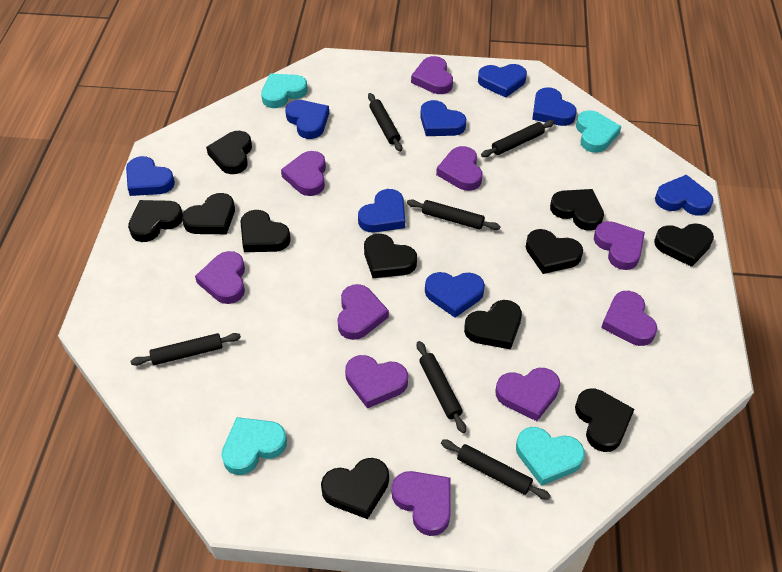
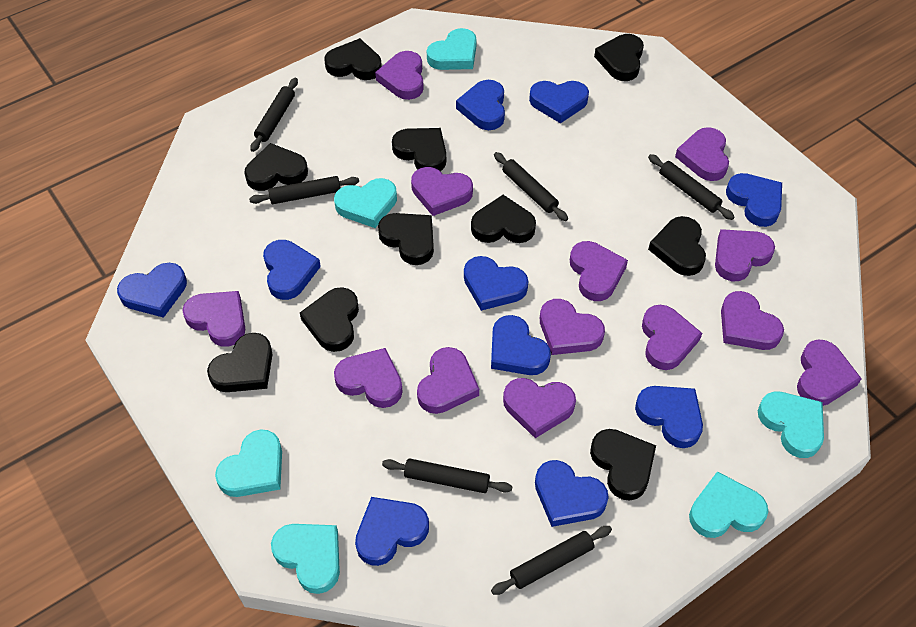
black heart: [128,200,183,242] [182,193,235,234] [206,131,252,174] [240,210,291,252] [321,458,389,519] [364,234,417,278] [464,300,522,350] [526,229,583,274] [550,189,604,231] [575,389,634,452] [654,223,714,267] = 11 -> [207,333,272,392] [244,143,308,191] [300,287,359,352] [324,38,382,80] [378,213,434,265] [392,128,446,171] [471,195,536,243] [590,429,656,501] [594,34,644,81] [648,216,706,276] = 10
blue heart: [126,156,175,196] [285,100,329,139] [358,189,405,233] [420,100,466,136] [425,272,485,318] [478,64,527,98] [532,87,577,126] [655,175,713,216] = 8 -> [117,263,187,318] [263,240,321,300] [355,497,429,566] [456,80,505,130] [464,256,528,311] [491,315,551,375] [529,81,589,124] [535,460,609,527] [635,386,703,448] [726,173,782,227] = 10
purple heart: [195,251,245,304] [281,151,326,196] [337,284,389,340] [345,355,408,408] [392,471,450,536] [411,56,453,94] [436,146,482,191] [495,368,560,421] [594,221,645,270] [601,291,657,346] = 10 -> [182,291,245,347] [334,348,403,408] [375,51,424,100] [411,167,473,216] [417,347,479,414] [503,378,576,438] [540,299,605,355] [570,241,628,301] [642,305,702,370] [675,127,729,181] [715,229,775,281] [721,291,784,350] [797,340,862,406] = 13
turquoise heart: [221,417,287,475] [261,73,308,108] [516,427,585,486] [576,110,621,153] = 4 -> [215,429,282,497] [271,524,340,594] [334,178,397,228] [427,28,477,70] [689,471,769,538] [758,391,824,458] = 6

